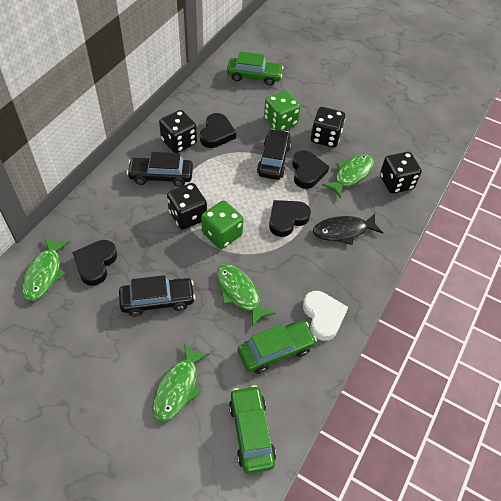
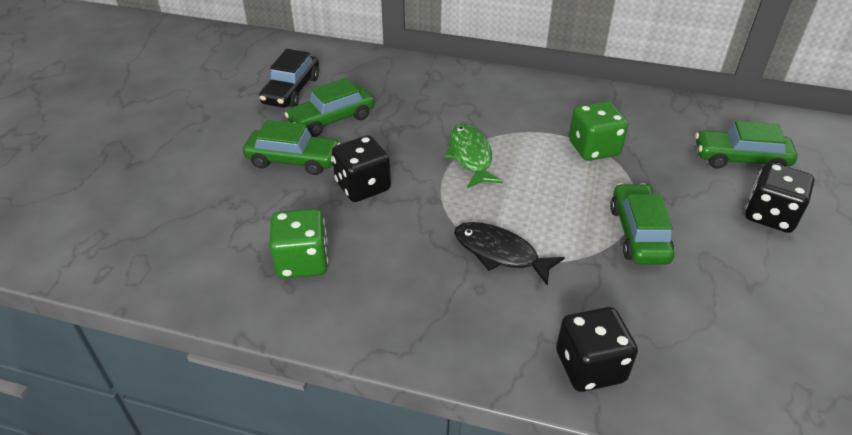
black car: [119,275,195,317] [127,152,193,187] [257,129,291,180] = 3 -> [259,49,319,108] = 1
black dice: [159,110,197,153] [167,183,207,230] [311,107,345,148] [380,152,422,193] = 4 -> [332,135,391,202] [556,307,638,392] [745,162,814,233] = 3
black heart: [72,240,117,286] [200,113,236,148] [269,200,311,237] [292,150,329,189] = 4 -> none = 0
green car: [227,52,284,86] [229,385,276,474] [238,321,317,374] = 3 -> [243,120,340,175] [285,78,374,137] [610,183,674,265] [695,121,797,168] = 4
green fish: [22,237,70,301] [152,343,210,422] [217,264,275,328] [322,154,374,198] = 4 -> [445,124,503,188] = 1
white heart: [303,291,348,341] = 1 -> none = 0

